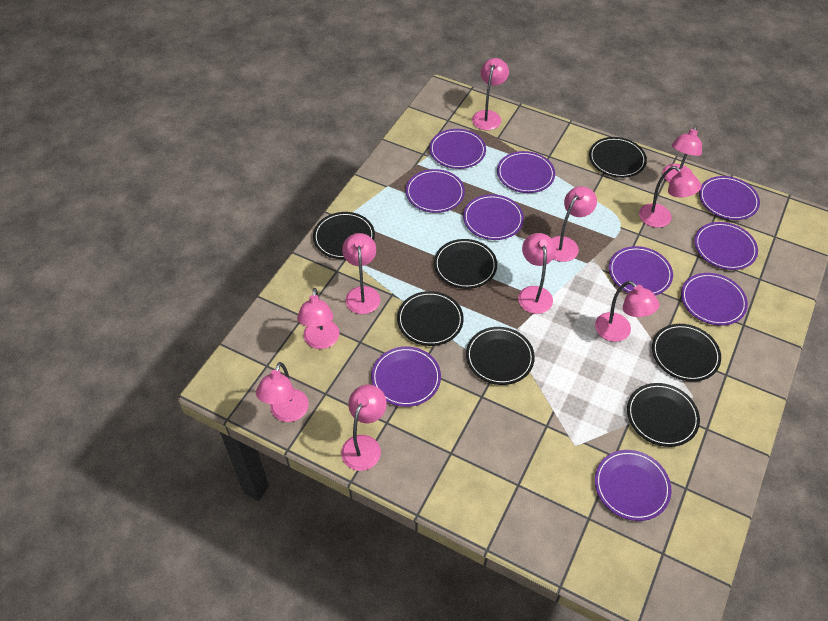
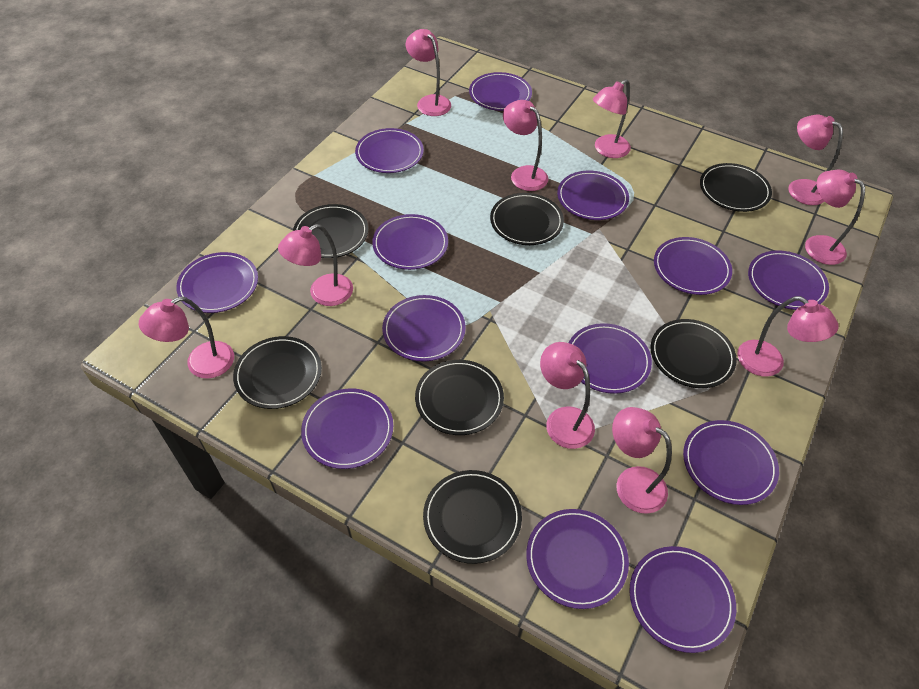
purple plate: [371,346,441,407] [406,169,465,213] [429,129,486,169] [463,194,524,240] [497,151,555,193] [595,450,672,521] [609,246,673,295] [681,273,748,326] [694,222,758,270] [699,176,760,220] = 10 -> [176,252,258,313] [301,388,393,469] [355,128,424,173] [372,214,448,270] [382,295,466,361] [469,72,532,111] [526,509,629,609] [557,171,629,220] [569,323,652,394] [629,546,736,653] [654,237,732,295] [683,420,779,505] [748,250,829,310] = 13

